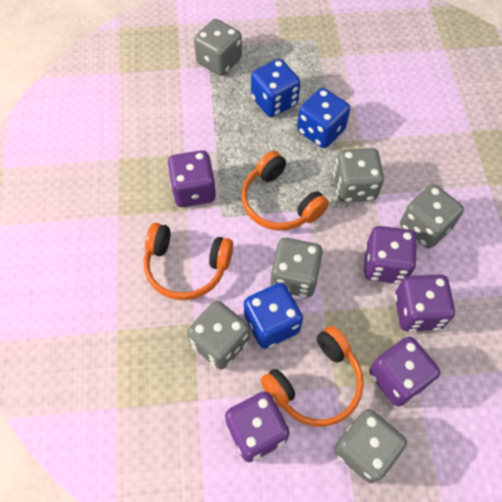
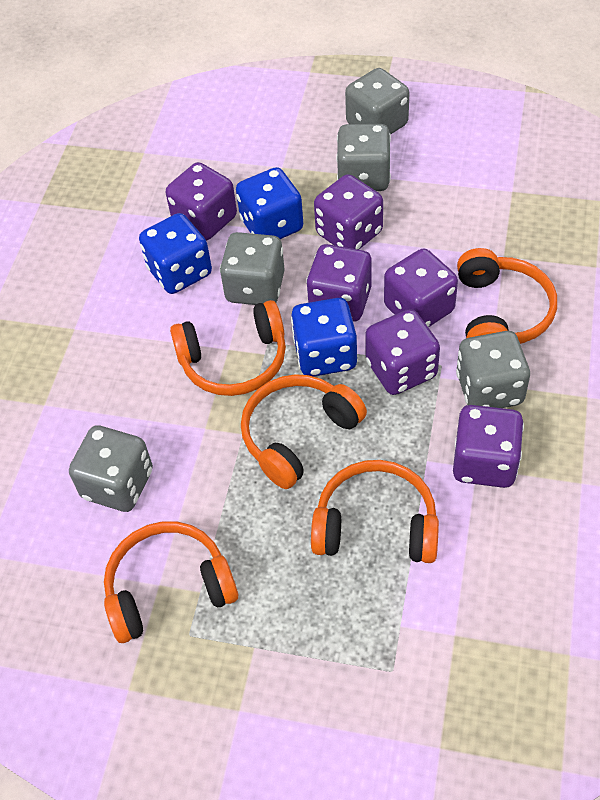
grey dice: [187,300,250,369] [194,19,242,76] [270,238,323,298] [333,148,384,203] [334,409,407,483] [400,184,464,249] = 6 -> [69,425,153,512] [220,232,285,305] [336,124,391,191] [345,68,409,134] [456,331,530,408] = 5
orange headphones: [143,223,233,300] [241,151,329,230] [261,326,364,426] = 3 -> [104,521,238,643] [170,300,286,396] [241,374,367,489] [311,460,439,563] [457,248,557,344] = 5
purple dice: [167,150,216,207] [225,391,290,462] [364,226,417,284] [369,337,440,407] [394,274,455,332] = 5 -> [166,162,237,241] [306,244,372,322] [314,174,383,250] [365,309,440,395] [384,249,458,327] [453,405,524,488] = 6

